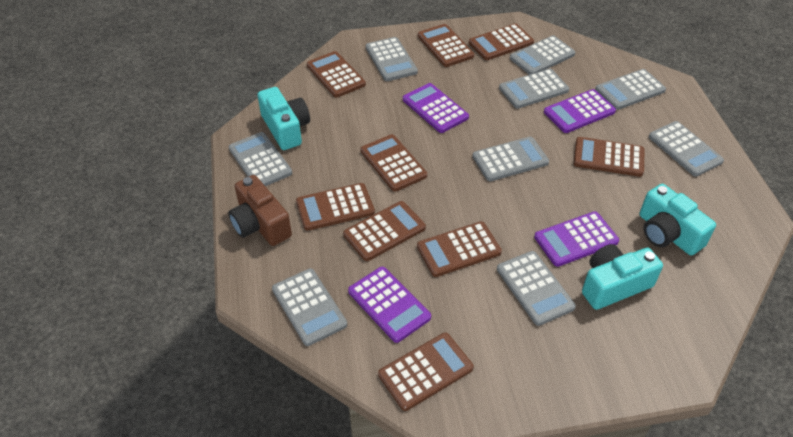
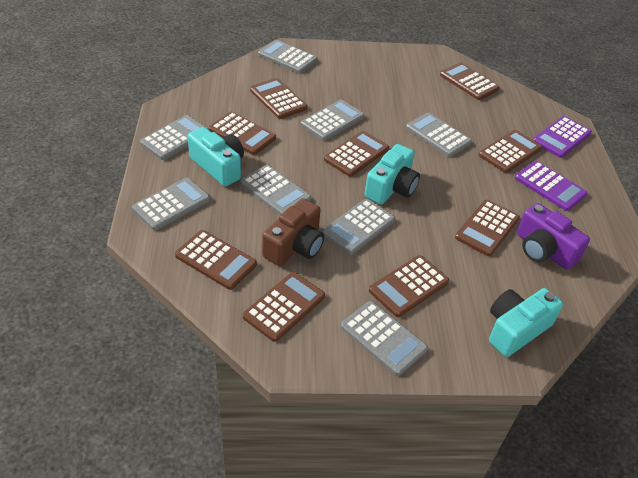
grey calculator: [229,132,292,186] [272,268,347,346] [366,37,418,81] [472,137,549,181] [497,251,576,326] [499,69,569,109] [510,35,575,75] [595,69,666,110] [649,121,724,177] = 9 -> [132,178,210,230] [140,115,210,160] [240,165,311,215] [258,40,317,73] [301,100,364,141] [322,199,395,255] [341,301,428,376] [406,113,472,157] = 8
purple calculator: [348,267,431,343] [403,83,469,133] [534,211,619,267] [544,89,616,133] = 4 -> [515,161,588,211] [533,116,592,158] = 2
purple camera: none = 0 -> [517,203,590,270] = 1

